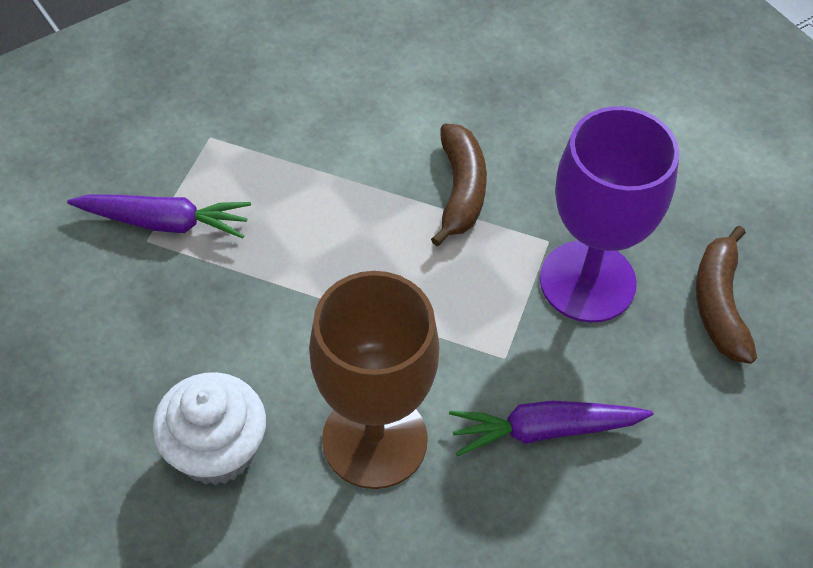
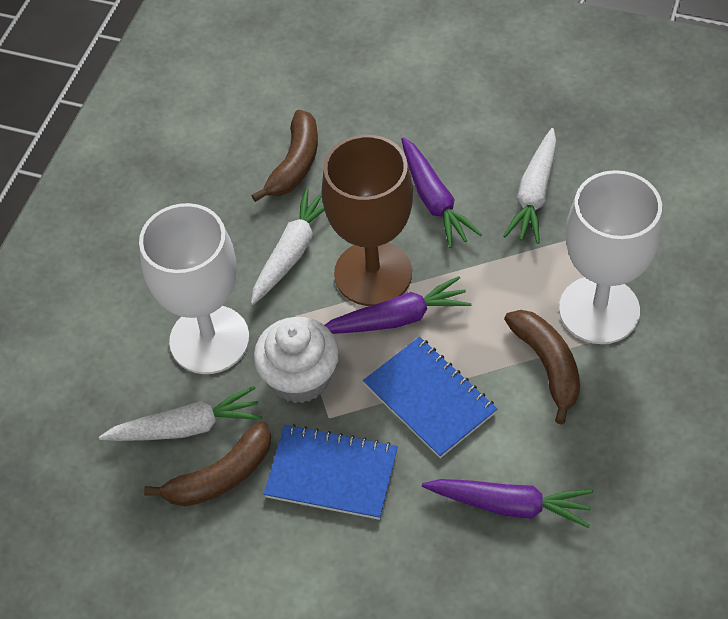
blue notebook: none = 0 -> [264,424,398,520] [363,337,497,458] = 2
brown banana: [431,124,487,246] [696,226,757,364] = 2 -> [144,421,271,507] [251,110,318,202] [504,310,580,424] = 3
purple carrot: [67,194,251,238] [449,400,653,456] = 2 -> [325,276,471,334] [401,138,482,248] [422,479,593,528] = 3
purple goblet: [540,106,679,323] = 1 -> none = 0
white carrot: none = 0 -> [99,386,262,441] [251,188,325,305] [503,128,557,244] = 3
white goblet: none = 0 -> [139,203,249,374] [559,170,662,344] = 2

